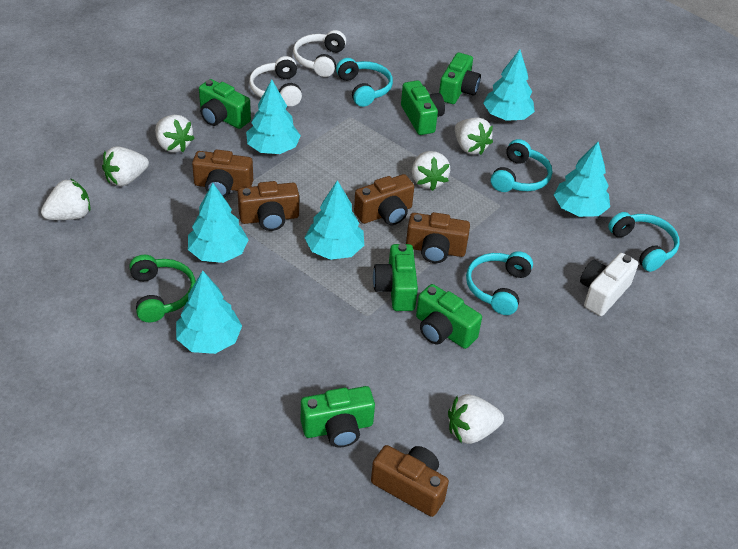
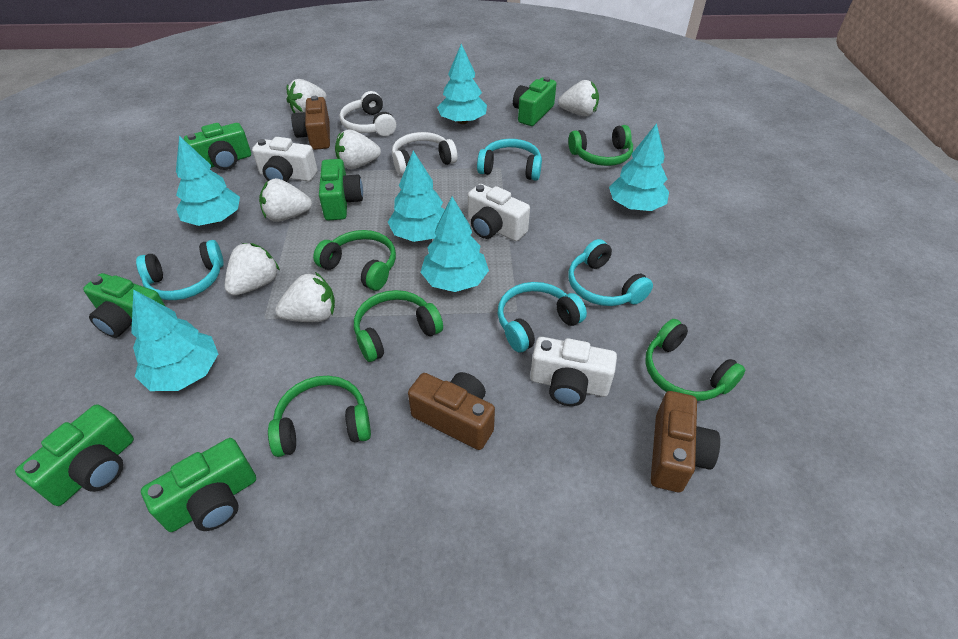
brown camera: [192,150,253,197] [238,181,299,231] [354,174,414,225] [371,445,449,517] [406,212,470,263] = 5 -> [291,96,330,150] [408,372,495,450] [651,391,720,492] = 3
green headphones: [129,255,196,322] = 1 -> [268,376,371,457] [313,230,396,291] [354,290,443,362] [568,125,633,166] [645,319,745,401] = 5
white camera: [580,253,638,316] = 1 -> [252,137,317,182] [468,184,530,241] [530,337,617,406] = 3

